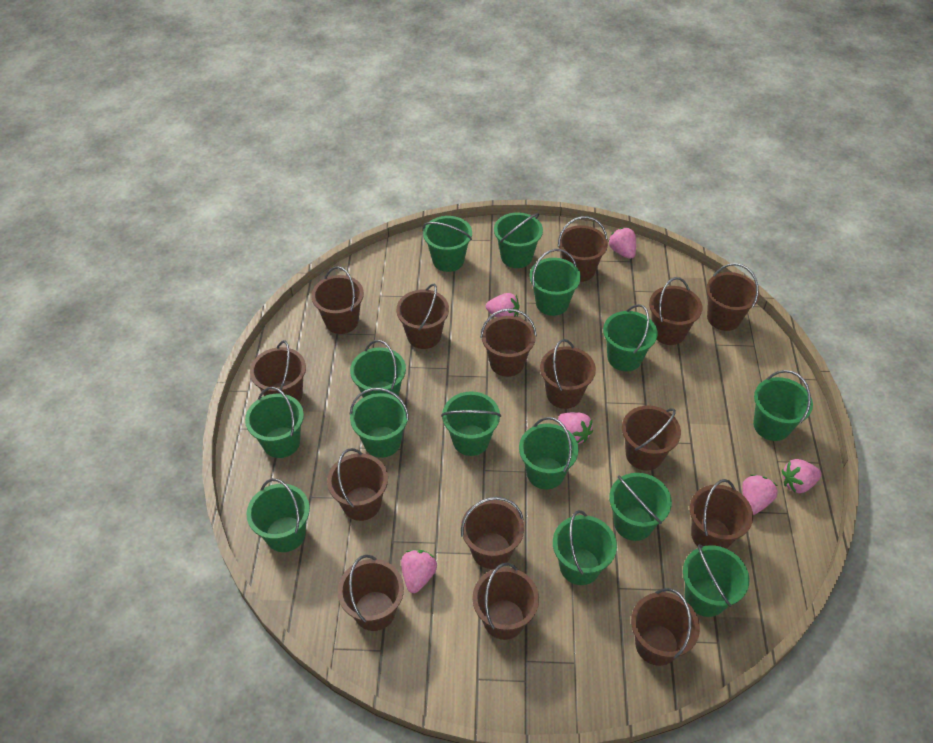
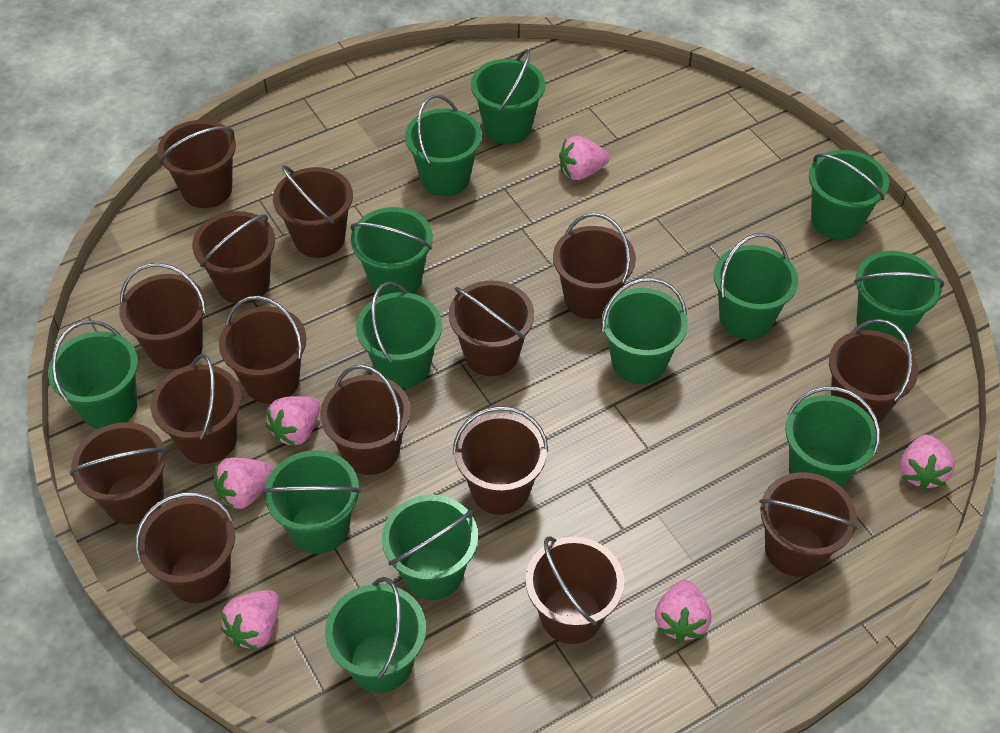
green bucket: [245,387,304,458] [246,478,310,552] [350,340,406,398] [350,388,409,458] [423,216,472,272] [441,391,501,456] [494,212,543,268] [519,417,579,489] [529,249,581,316] [553,510,617,585] [603,304,658,371] [609,473,672,541] [683,544,749,617] [753,370,813,441] = 14 -> [48,320,138,429] [262,450,361,554] [325,577,426,693] [350,207,433,296] [356,282,442,389] [382,495,478,600] [405,95,482,196] [471,49,545,144] [602,277,688,384] [714,233,798,339] [785,386,880,488] [809,150,889,240] [854,251,944,341] = 13

